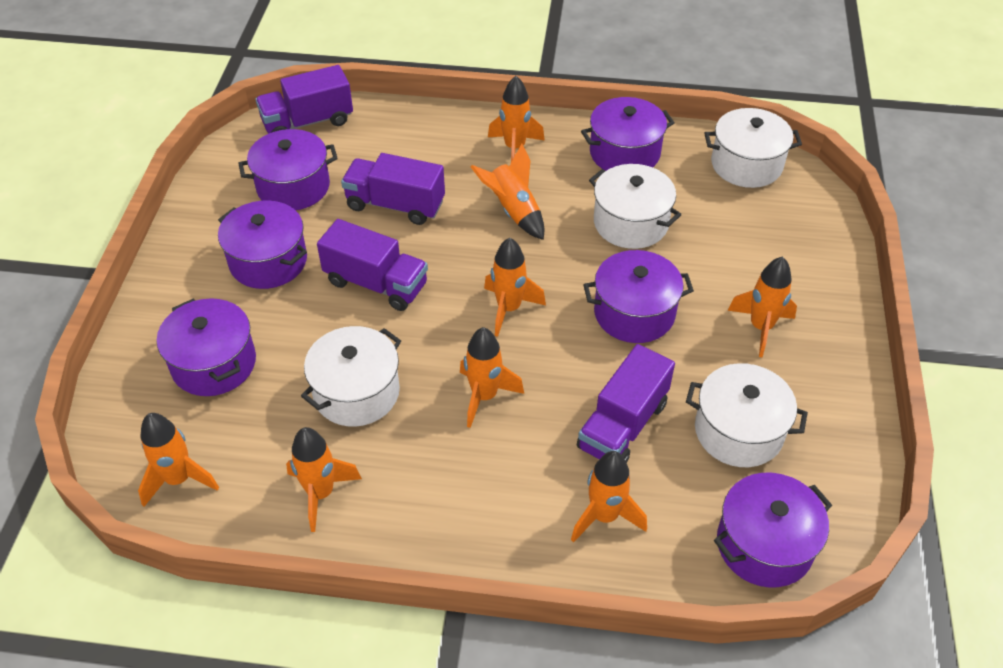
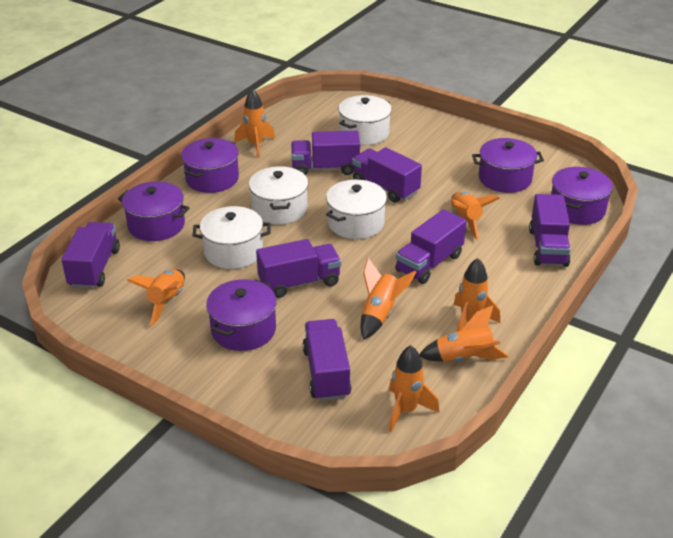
orange rocket: [138,413,219,507] [286,427,362,532] [460,327,524,428] [471,144,544,240] [484,238,546,337] [488,76,545,162] [571,451,647,543] [728,256,797,357] = 8 -> [127,269,185,326] [234,89,275,158] [361,258,416,340] [389,345,439,432] [419,305,509,362] [451,192,500,240] [453,258,500,331] = 7
purple pot: [157,299,256,396] [218,200,307,289] [238,129,338,210] [581,97,674,171] [583,250,694,343] [714,473,832,588] = 6 -> [118,181,190,241] [181,138,239,193] [206,279,277,351] [472,138,544,193] [551,167,613,225] = 5
purple truck: [255,65,353,133] [317,219,428,311] [341,153,445,225] [577,344,675,463] = 4 -> [61,222,120,289] [256,239,341,298] [291,131,360,175] [302,319,351,401] [352,147,422,202] [395,209,466,284] [529,194,571,267] = 7

